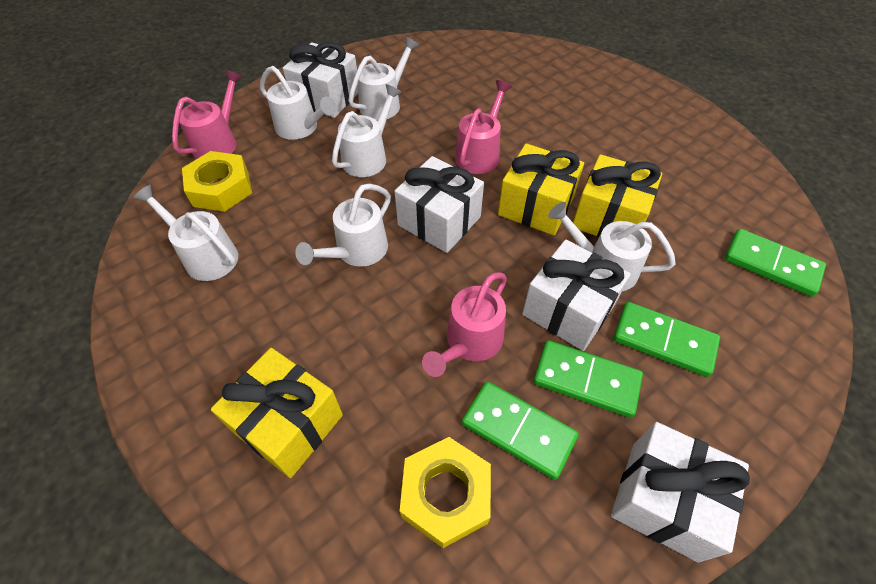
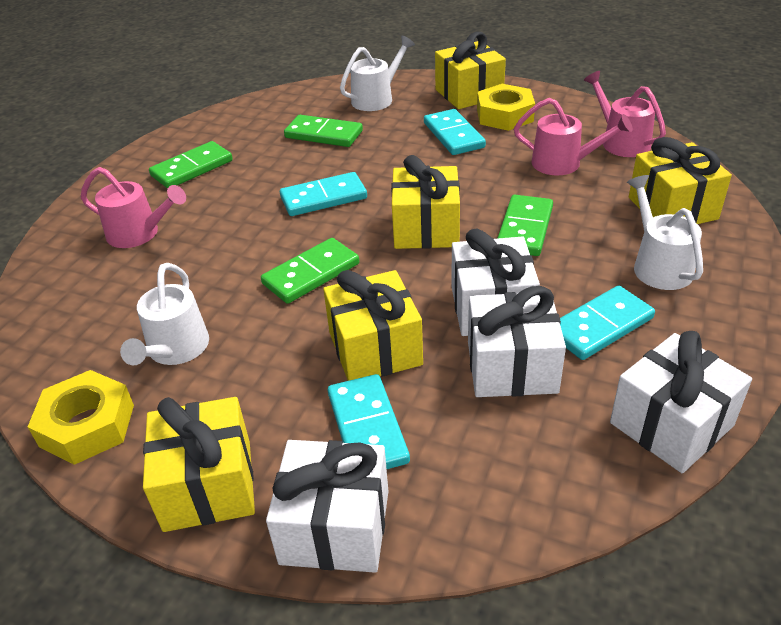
turquoise domino: none = 0 -> [280,172,367,216] [328,374,410,469] [424,109,486,155] [560,286,655,360] = 4
white watering can: [133,185,238,281] [260,66,337,140] [295,184,391,267] [332,84,402,177] [348,37,419,120] [548,202,676,291] = 6 -> [120,263,209,365] [340,36,415,111] [627,175,703,290] = 3
yellow gift: [211,348,343,478] [498,144,584,235] [573,154,662,237] = 3 -> [143,397,255,532] [323,270,423,381] [391,155,460,249] [435,32,506,109] [629,137,732,224] = 5

